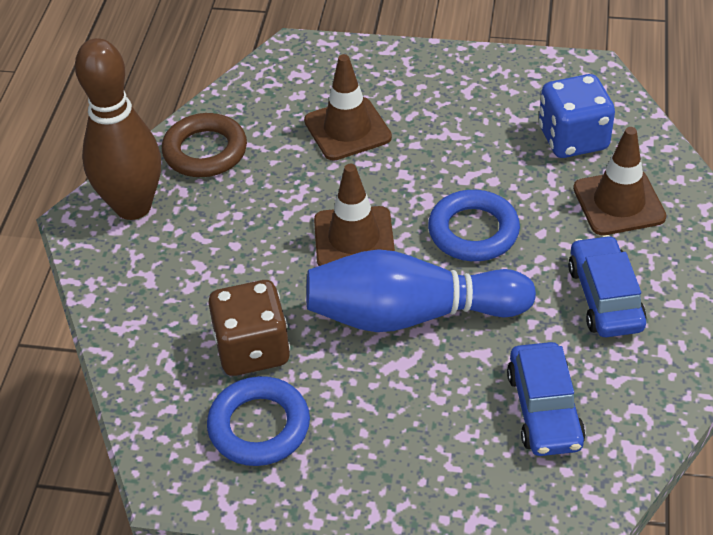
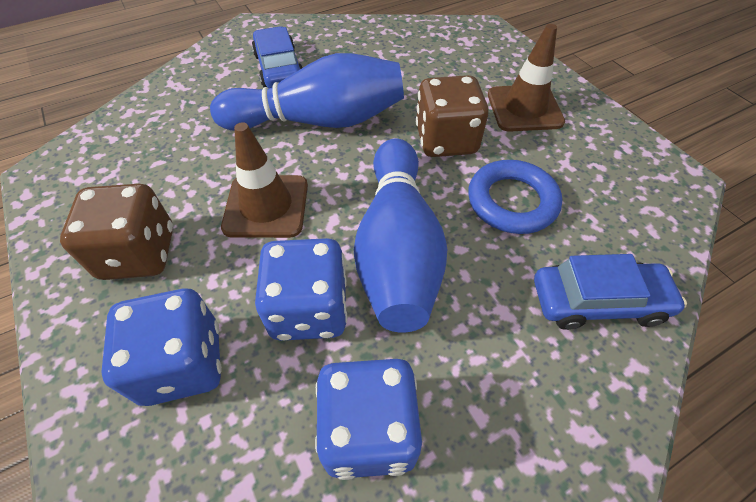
blue bowling pin: [306,249,536,332] = 1 -> [210,53,404,131] [354,139,447,332] = 2
blue dice: [539,74,615,158] = 1 -> [101,288,222,406] [255,238,347,341] [315,359,422,480] = 3
blue ring: [207,376,310,466] [428,190,520,261] = 2 -> [468,160,562,234] = 1
brown bowling pin: [75,38,161,220] = 1 -> none = 0
brown dice: [208,280,290,376] = 1 -> [60,184,173,280] [416,75,488,157] = 2
brown ring: [162,113,247,177] = 1 -> none = 0
brown traffic cone: [304,54,392,161] [314,164,395,266] [573,127,667,235] = 3 -> [221,122,308,238] [488,24,565,132] = 2

